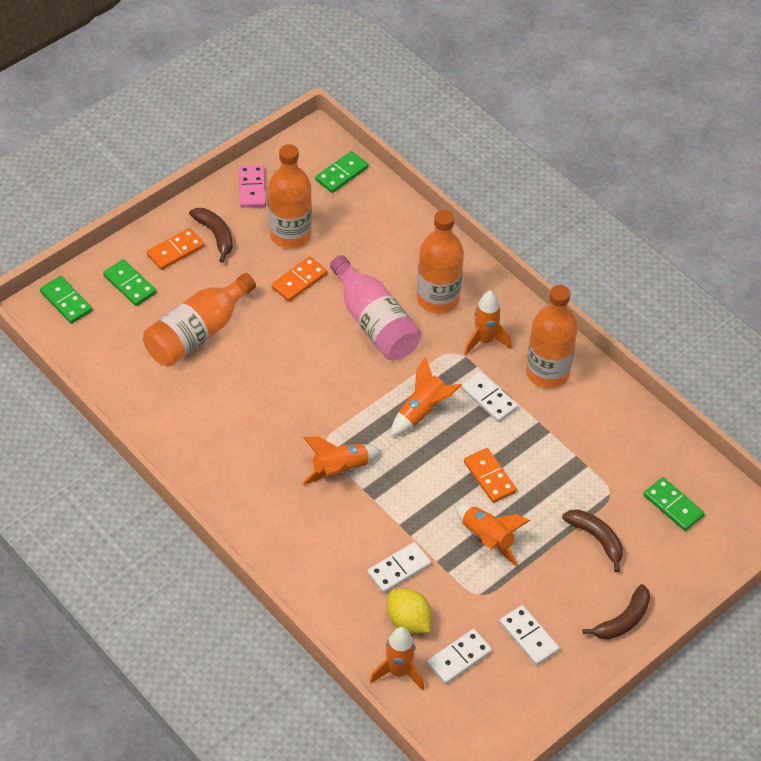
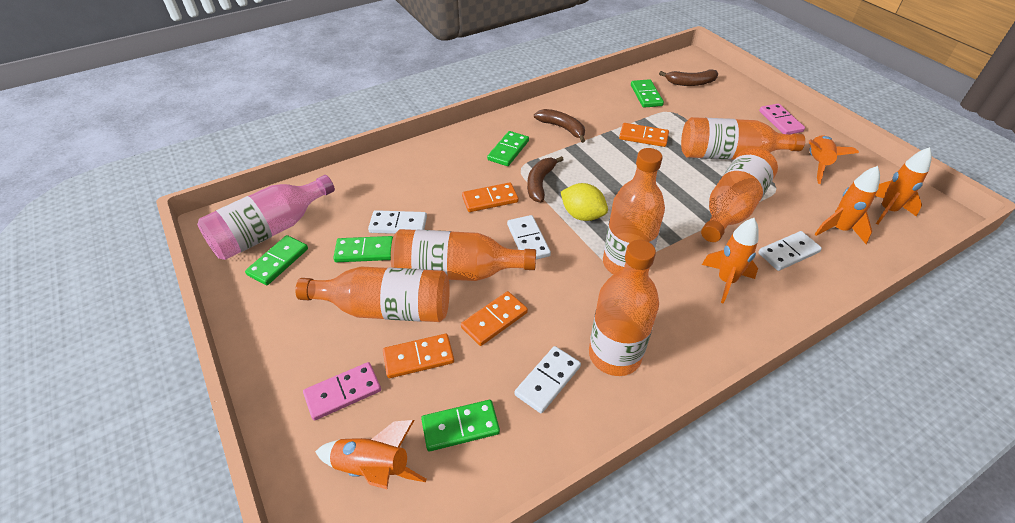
green domino: [40,276,92,324] [103,259,156,306] [315,151,369,193] [643,477,705,531] = 4 -> [245,235,308,285] [333,236,393,262] [421,400,500,451] [487,131,529,166] [631,79,664,108] = 5
orange bottle: [143,273,256,367] [268,144,312,249] [417,210,464,314] [526,285,578,388] = 4 -> [295,267,450,322] [391,229,536,281] [589,240,659,376] [603,148,665,274] [681,117,805,160] [701,147,778,242] = 6
orange domino: [147,228,204,270] [271,256,327,302] [464,448,517,503] = 3 -> [383,334,454,378] [461,291,528,346] [462,182,518,212] [619,123,669,147] = 4
pink domino: [239,165,266,208] = 1 -> [303,362,381,421] [759,104,805,134] = 2

